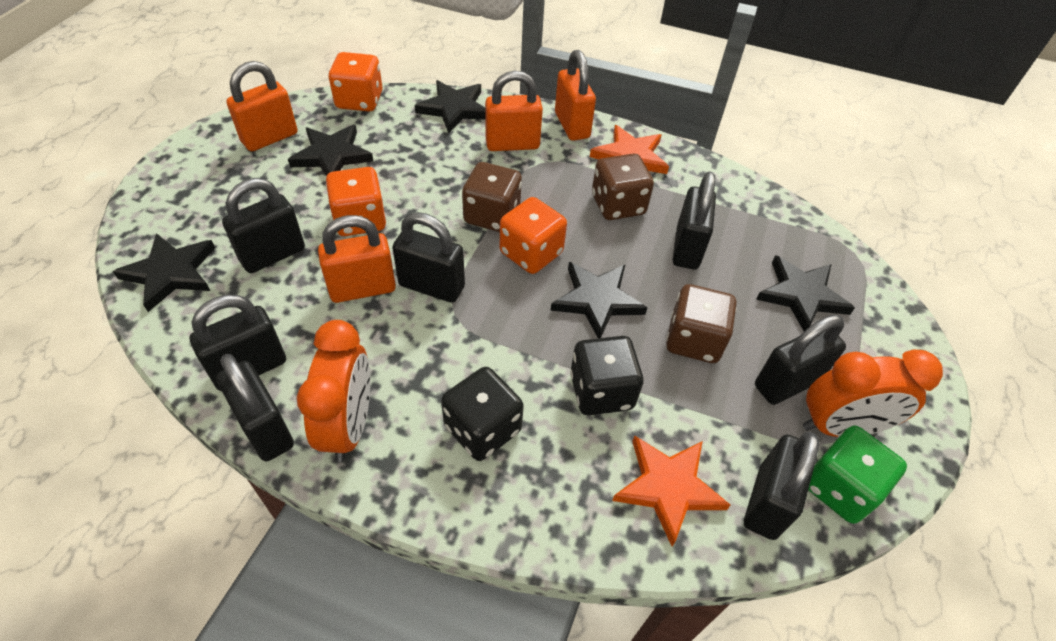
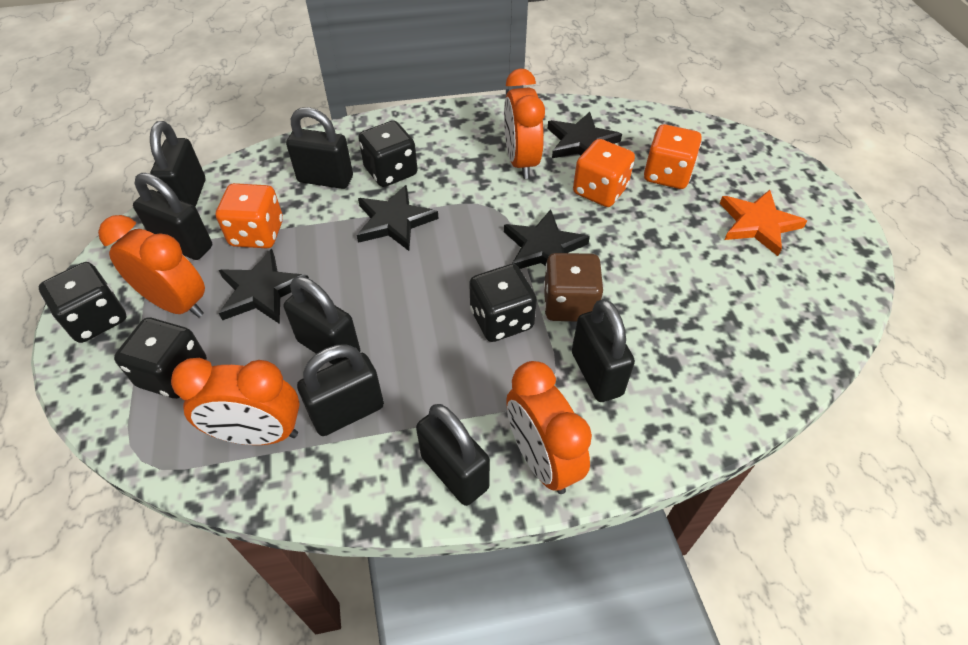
black dice: [441,367,524,461] [570,336,644,416] = 2 -> [39,262,127,343] [114,318,207,399] [358,121,418,187] [469,264,537,342] = 4
black star: [113,233,215,312] [288,124,373,176] [415,80,485,133] [551,262,647,338] [756,255,855,331] = 5 -> [219,249,309,324] [357,185,439,251] [504,209,590,269] [547,112,622,158] = 4
brown dice: [462,162,522,232] [592,154,654,220] [666,284,736,363] = 3 -> [544,253,603,321] = 1
green dice: [808,426,907,524] = 1 -> none = 0
orange clock: [297,320,370,462] [803,349,943,437] = 2 -> [98,215,205,318] [171,358,300,445] [504,68,545,179] [506,361,592,494] = 4
orange padlock: [226,61,298,151] [318,215,396,303] [485,71,543,151] [555,50,596,141] = 4 -> none = 0
orange star: [590,125,669,174] [612,436,731,547] = 2 -> [719,190,807,256] = 1

